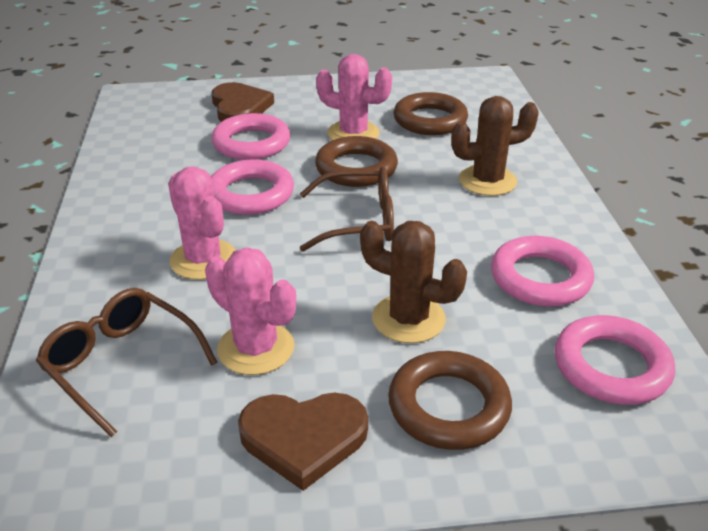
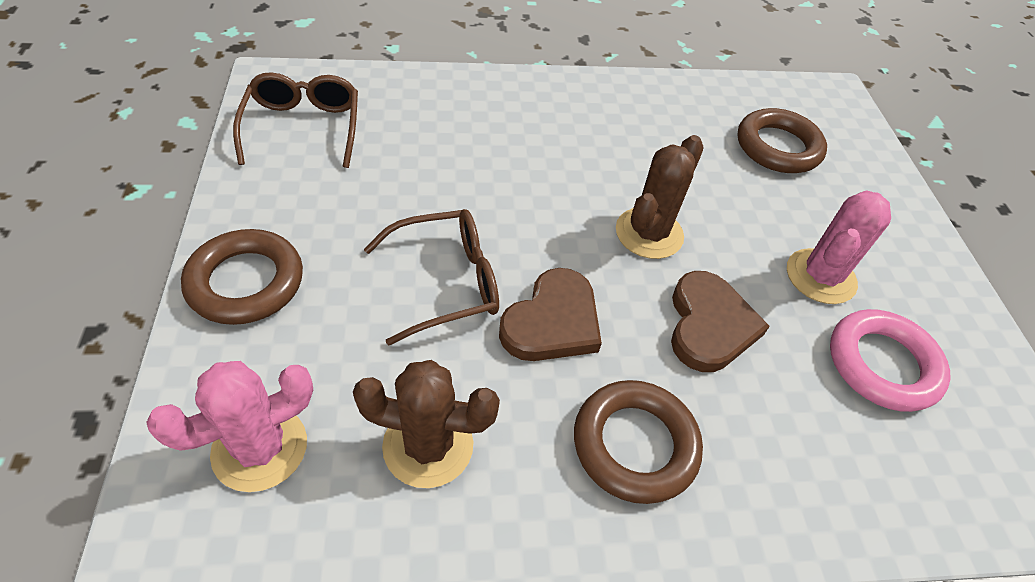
pink cactus: [168,167,236,280] [205,247,296,375] [316,54,392,140] = 3 -> [146,361,313,492] [787,190,891,304] = 2
pink ring: [211,113,290,160] [211,159,294,215] [491,236,594,307] [555,315,675,405] = 4 -> [830,309,950,412] = 1

